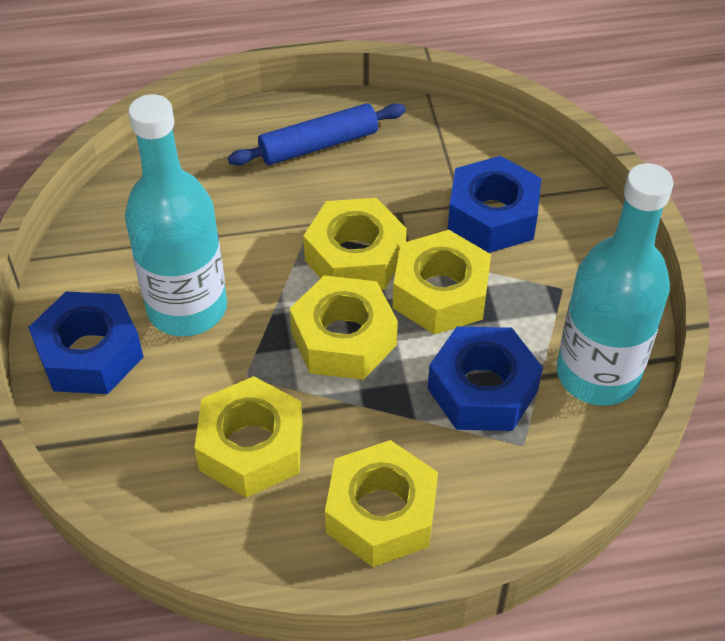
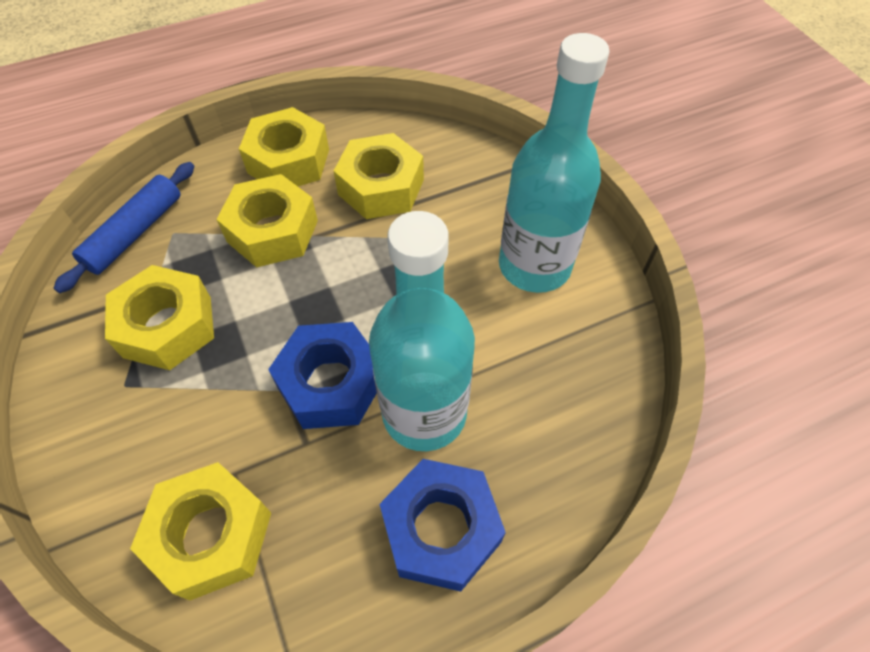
blue nut: [28,291,144,394] [428,327,543,431] [448,156,541,253] = 3 -> [268,322,377,429] [379,459,506,592] = 2

